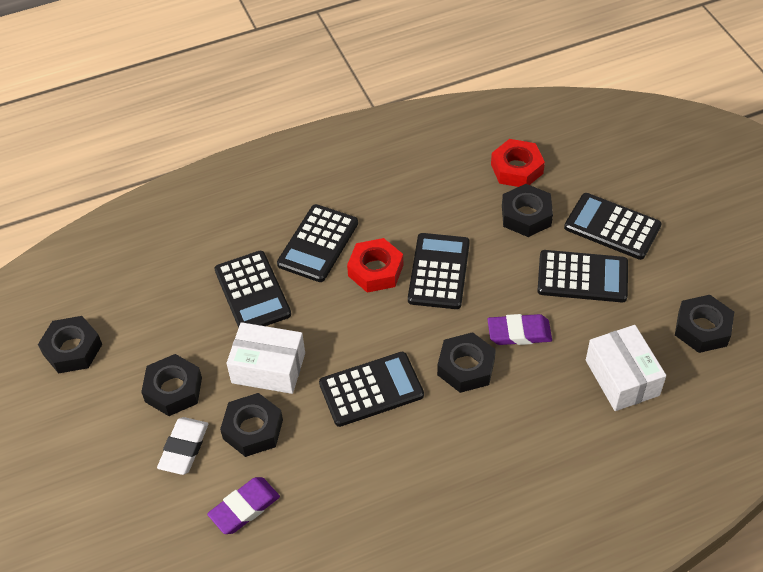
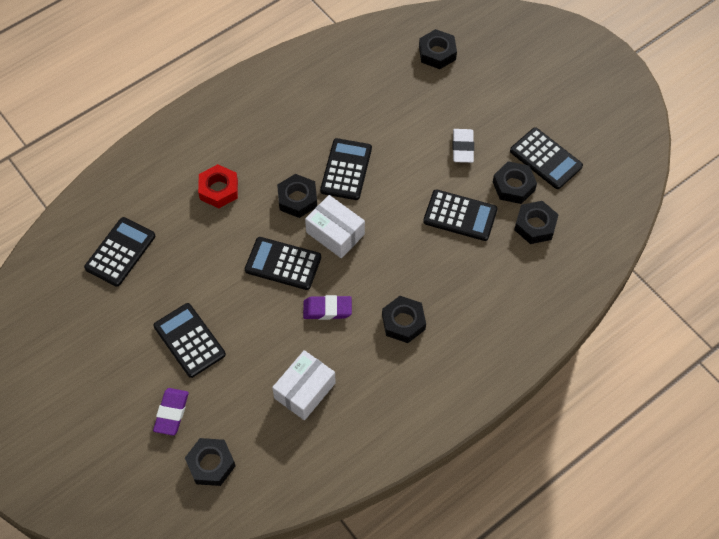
red nut: [347,238,403,293] [491,139,545,187] = 2 -> [198,164,238,208] = 1

